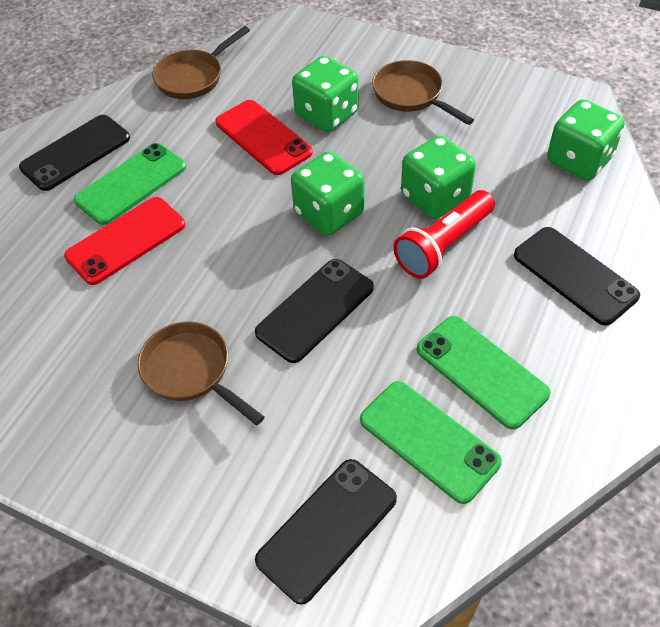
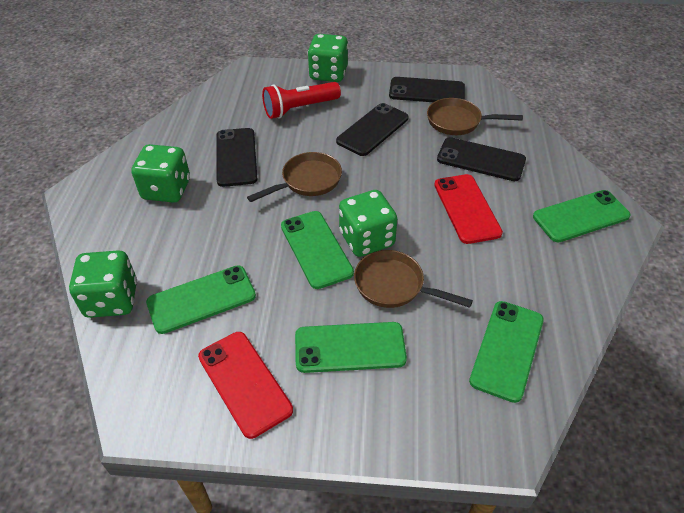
green phone: [74,143,186,225] [360,381,502,504] [417,316,551,430] = 3 -> [146,265,256,334] [281,211,354,289] [295,322,407,373] [469,301,544,403] [533,190,630,242] = 5

